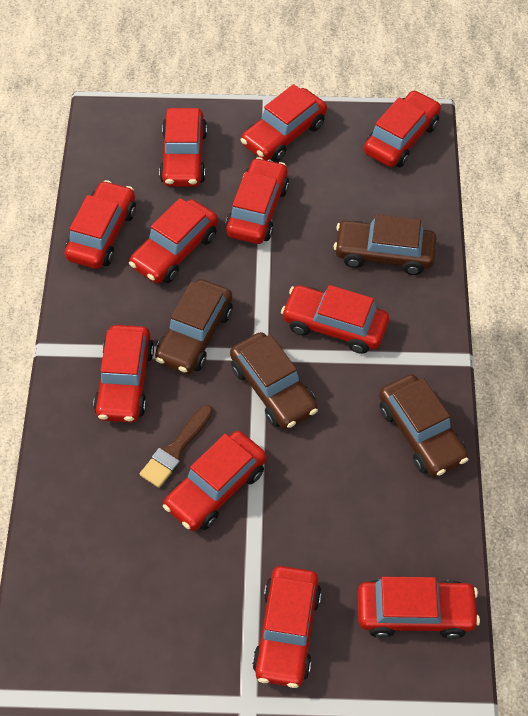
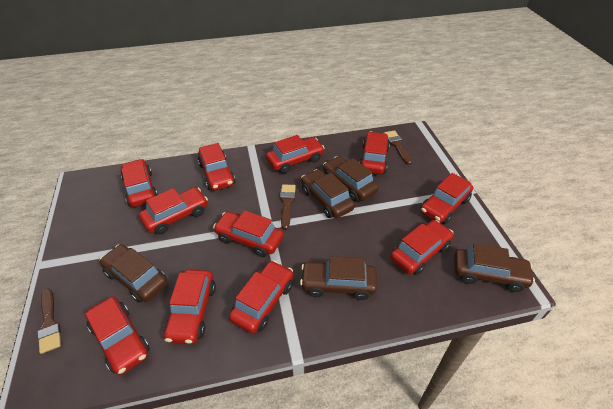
brown brush: [140,405,213,488] = 1 -> [37,288,61,354] [280,185,296,230] [384,131,412,165] = 3
brown car: [155,279,233,374] [230,332,318,430] [334,214,437,275] [379,374,469,477] = 4 -> [100,244,167,303] [300,256,377,300] [301,169,355,218] [323,156,379,202] [454,243,535,292] = 5

